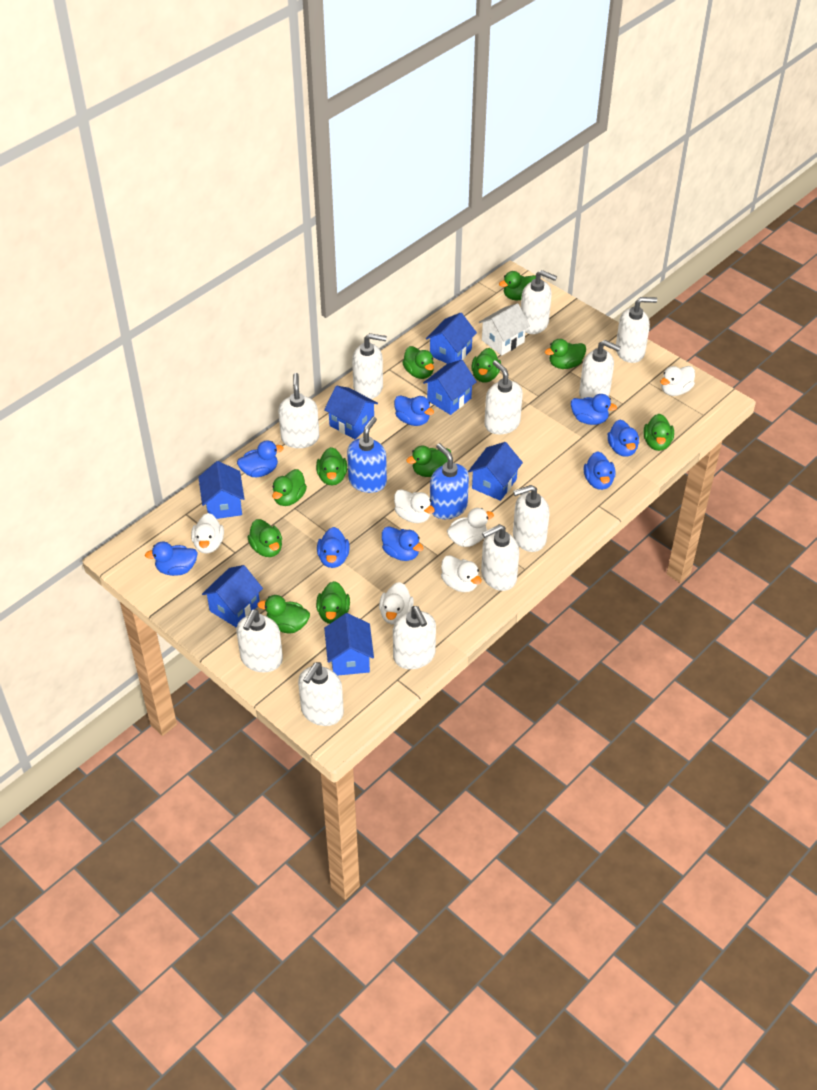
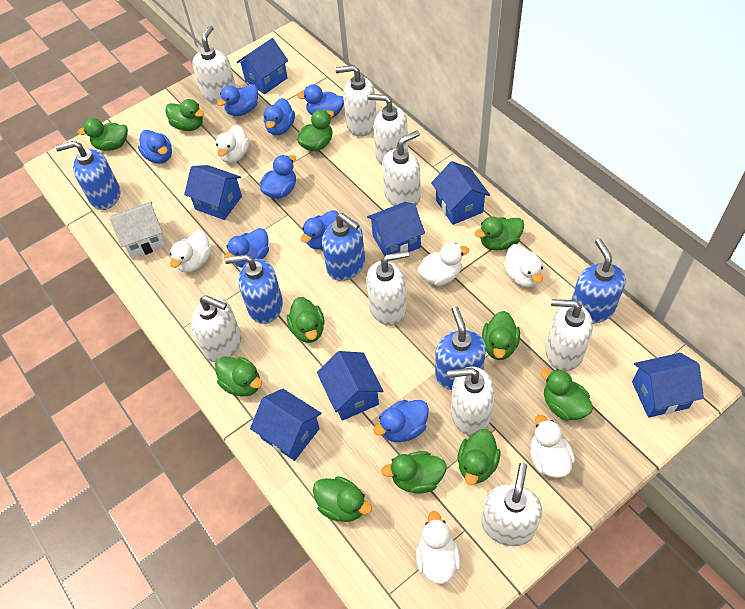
blue soap dispenser: [347,417,387,493] [430,443,469,519] = 2 -> [55,141,120,210] [225,254,283,324] [322,213,365,281] [435,306,486,390] [572,239,626,323] = 5
white soap dispenser: [237,609,283,672] [278,373,319,448] [298,662,344,726] [352,333,387,399] [393,606,436,669] [481,524,519,591] [484,360,523,434] [513,485,550,552] [521,270,557,334] [579,340,621,399] [616,297,657,363] = 11 -> [191,295,241,362] [192,25,236,103] [335,65,377,137] [366,251,409,326] [368,94,408,165] [382,130,421,206] [447,366,495,435] [481,463,543,546] [545,299,593,371] = 9

